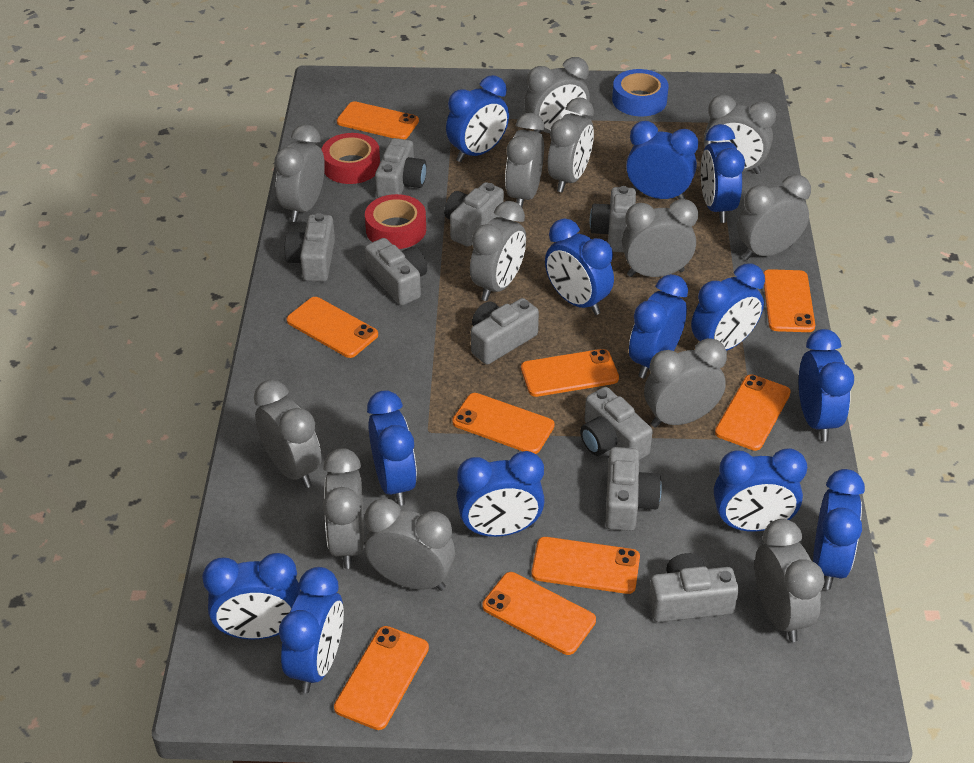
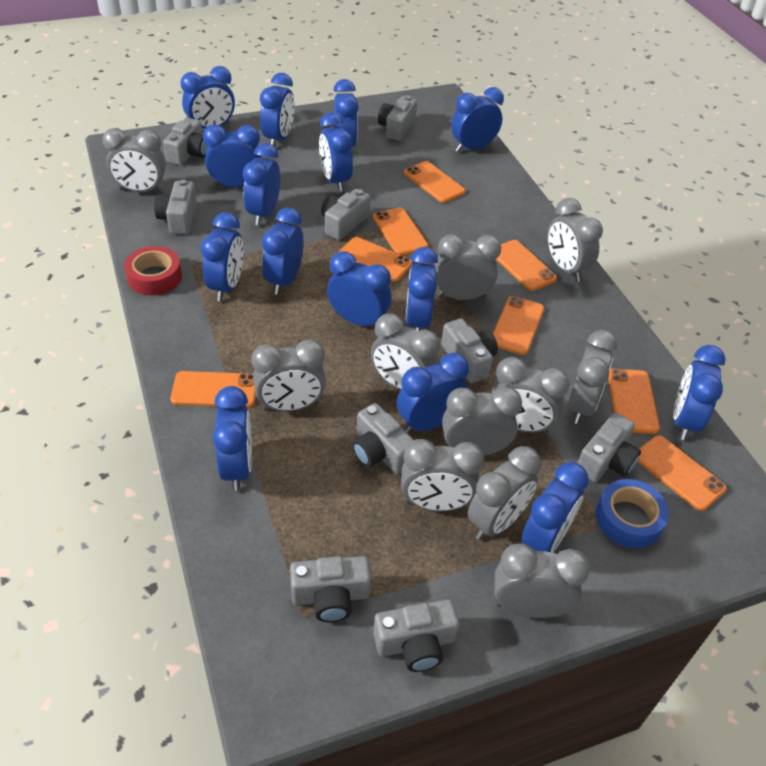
blue clock: [202,553,300,640] [279,567,344,693] [367,390,417,506] [446,75,509,162] [457,451,545,537] [545,219,614,315] [626,121,698,199] [629,274,688,378] [691,263,765,351] [701,124,745,223] [714,448,807,532] [799,329,854,441] [813,469,865,590] = 13 -> [181,66,235,129] [201,212,244,301] [203,124,262,187] [213,386,252,491] [243,143,280,225] [260,73,295,147] [262,207,304,295] [319,112,353,192] [327,251,391,327] [333,79,359,147] [397,353,469,434] [405,247,438,331] [451,87,504,152] [521,462,589,553] [673,345,726,440] = 15
grey clock: [254,380,322,488] [274,125,325,222] [323,448,364,569] [365,498,455,591] [470,201,526,301] [505,113,544,207] [524,57,590,133] [548,98,594,193] [622,199,698,277] [644,338,727,428] [704,95,776,174] [737,174,811,260] [755,519,825,642] = 13 -> [102,128,166,192] [252,339,326,411] [371,313,440,390] [401,439,484,511] [435,234,501,300] [442,387,522,456] [468,446,541,540] [491,357,570,434] [495,543,590,618] [548,198,603,282] [568,330,618,424] = 11
orange phone: [287,297,378,358] [334,626,429,730] [337,101,419,139] [452,393,555,454] [482,572,596,655] [521,349,619,397] [531,537,640,594] [715,374,791,451] [763,269,815,332] = 9 -> [171,371,256,408] [339,237,412,282] [373,208,428,255] [404,161,466,203] [493,296,544,355] [496,240,557,291] [608,369,660,434] [637,435,727,511] = 8
red tape: [321,133,380,184] [365,194,426,249] = 2 -> [124,246,182,295] = 1

